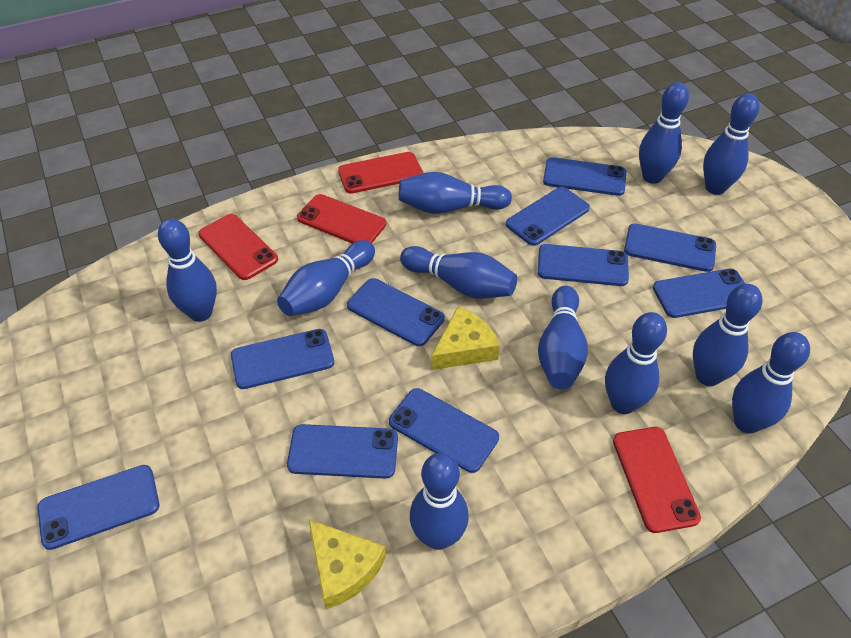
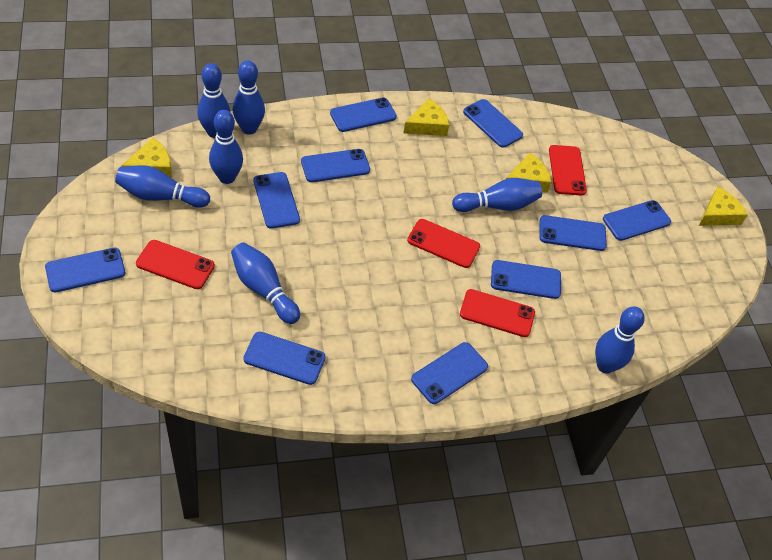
blue bowling pin: [158,218,217,322] [277,240,375,316] [399,172,512,214] [400,246,517,299] [410,453,469,550] [538,286,588,389] [605,312,667,414] [639,82,689,184] [693,284,762,386] [703,93,760,195] [732,332,810,434] = 11 -> [115,165,210,208] [198,63,230,138] [209,110,243,184] [231,242,300,324] [232,60,265,135] [452,178,542,212] [595,307,645,374] = 7
yellow cheese: [308,519,386,609] [431,306,500,370] = 2 -> [121,138,172,178] [404,99,449,136] [506,153,551,193] [699,187,748,226] = 4

